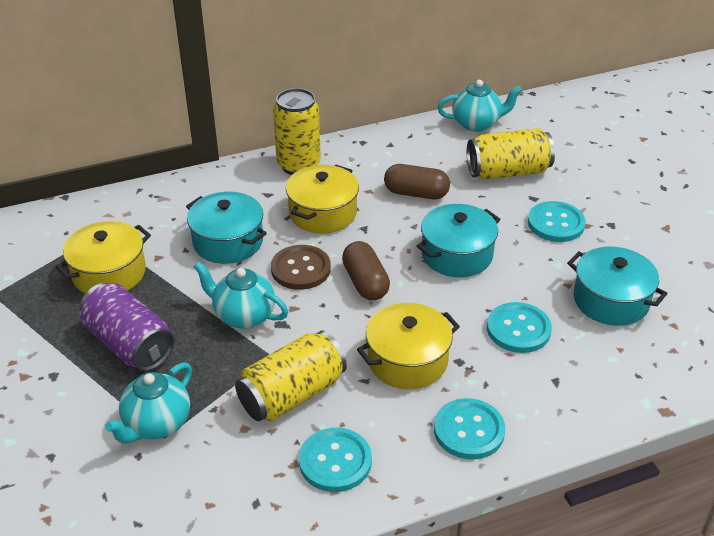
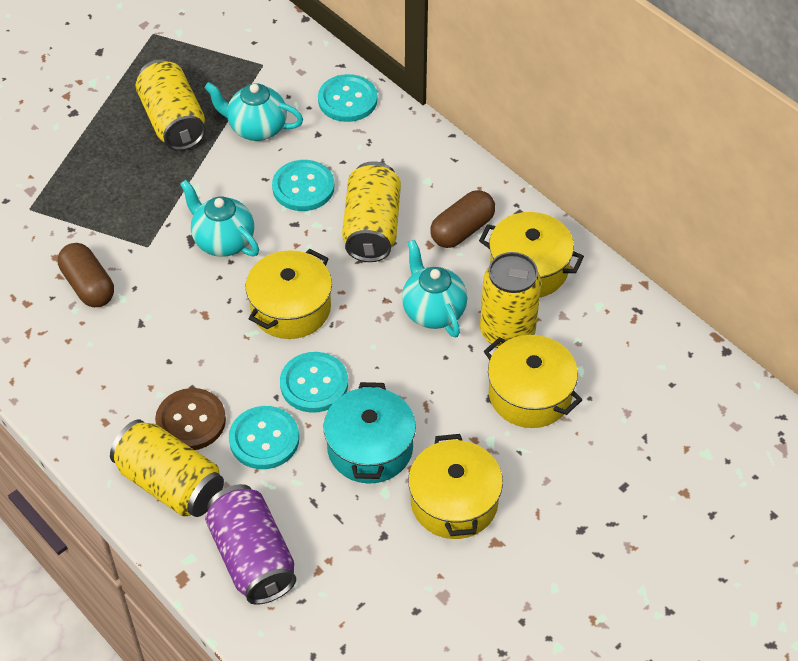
turquoise pot: [186,192,267,264] [417,204,501,277] [567,247,668,326] = 3 -> [323,382,416,484] = 1
yellow can: [235,331,347,421] [273,88,321,175] [467,128,555,180] = 3 -> [110,420,224,517] [136,59,206,151] [342,161,401,262] [480,252,541,348] = 4
yellow pot: [56,221,151,293] [286,165,359,233] [357,303,460,389] = 3 -> [245,249,332,339] [408,434,503,539] [479,212,584,297] [484,335,582,428] = 4

